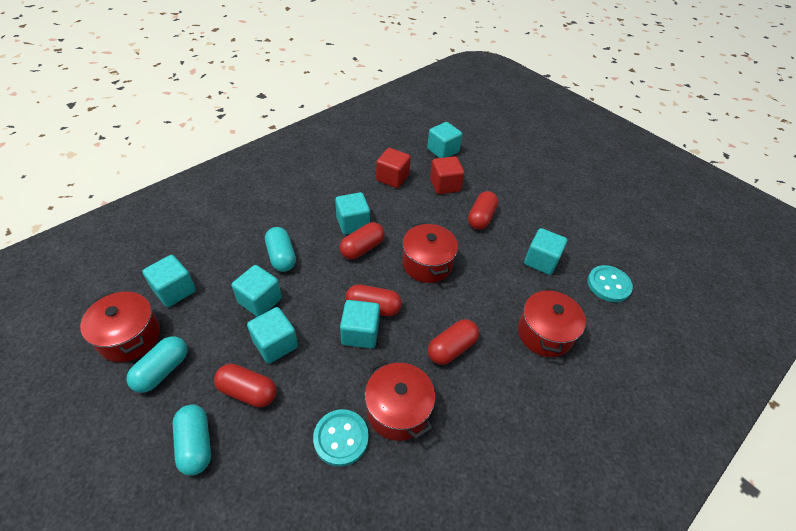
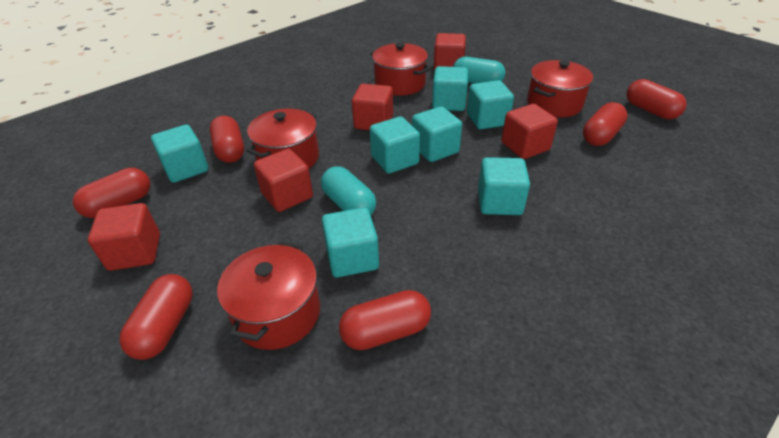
red capsule: [214,364,277,407] [340,222,385,260] [345,284,402,316] [428,319,479,365] [468,191,498,230] = 5 -> [73,168,150,218] [120,274,193,360] [210,116,244,163] [339,290,431,350] [583,102,628,146] [626,79,687,119] = 6
red cube: [376,148,411,188] [430,156,464,194] = 2 -> [88,203,160,271] [254,148,313,212] [352,84,393,130] [434,33,466,71] [502,104,558,159] = 5
turquoise button: [313,409,369,467] [587,265,633,302] = 2 -> none = 0
turquoise capsule: [127,336,187,393] [173,404,211,476] [265,227,296,272] = 3 -> [321,166,376,215] [453,57,505,83] = 2

